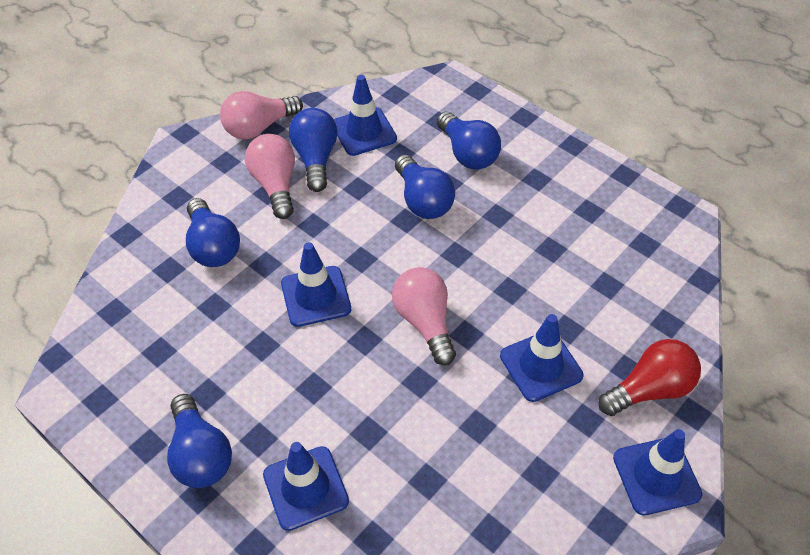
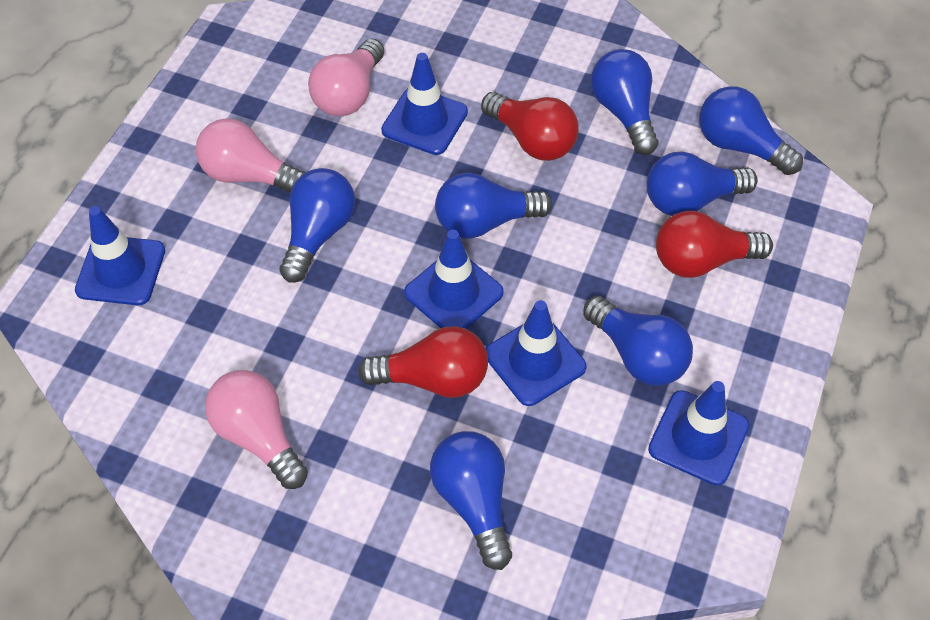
blue light bulb: [167,394,232,488] [186,198,240,267] [289,108,338,192] [395,155,455,219] [437,111,501,170] = 5 -> [280,168,355,283] [430,431,512,570] [435,173,552,239] [583,296,693,386] [591,49,658,155] [647,151,758,216] [699,86,803,175] = 7
red light bulb: [598,339,701,416] = 1 -> [358,326,488,398] [481,92,579,161] [656,211,773,278] = 3

